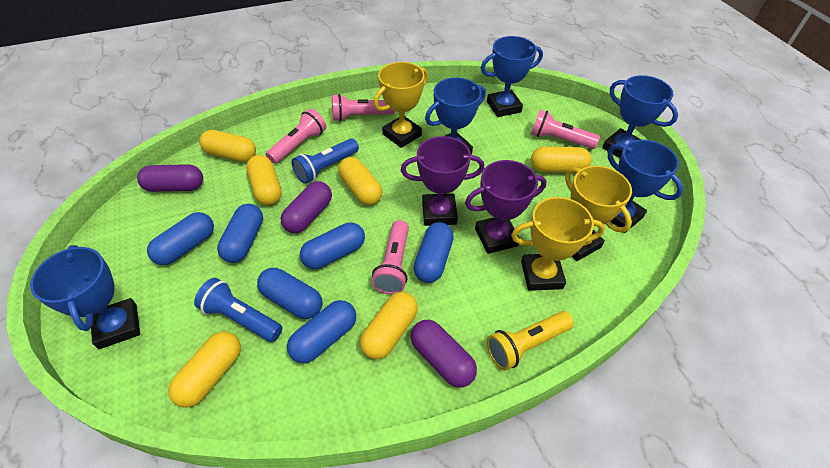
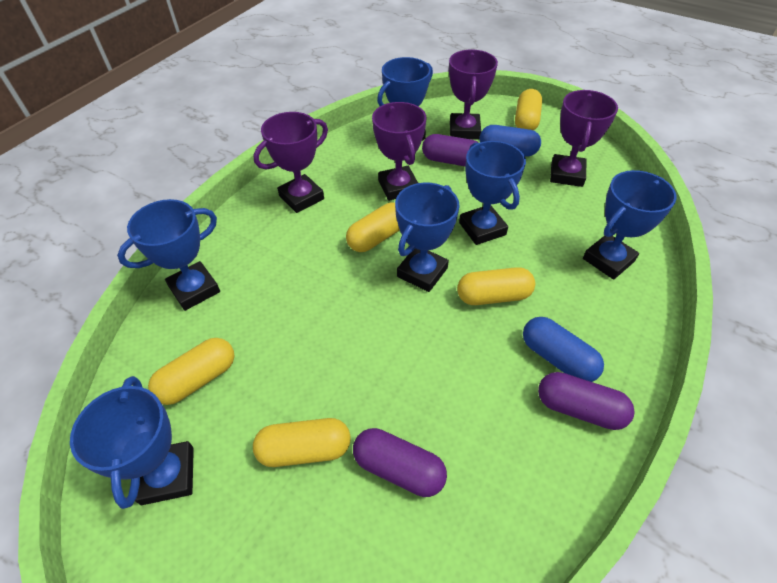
blue capsule: [147,212,214,265] [217,204,263,263] [257,268,323,319] [287,300,356,363] [300,223,365,269] [413,222,454,283] = 6 -> [479,125,541,156] [523,317,604,382] = 2
blue flashlight: [194,278,282,342] [292,138,359,184] = 2 -> none = 0
blue trophy: [30,245,140,349] [425,77,486,154] [481,36,543,117] [602,75,678,158] [608,140,683,233] = 5 -> [70,376,194,509] [117,199,220,311] [377,57,433,141] [395,183,460,292] [459,141,526,245] [583,170,677,280] = 6
pink flashlight: [266,109,326,164] [332,94,395,122] [372,220,409,294] [531,110,600,149] = 4 -> none = 0
purple trophy: [401,136,484,226] [465,160,547,254] = 2 -> [253,112,328,213] [372,102,426,201] [449,49,498,140] [550,90,618,187] = 4
yellow capsule: [168,331,241,408] [199,130,256,162] [246,155,282,205] [338,157,382,205] [360,292,418,359] [531,147,592,173] = 6 -> [148,338,234,405] [253,418,351,467] [346,202,400,252] [457,267,535,305] [515,89,542,130] = 5
yellow flashlight: [487,311,574,370] = 1 -> none = 0
yellow trophy: [374,62,428,148] [511,197,605,291] [565,166,632,261] = 3 -> none = 0

